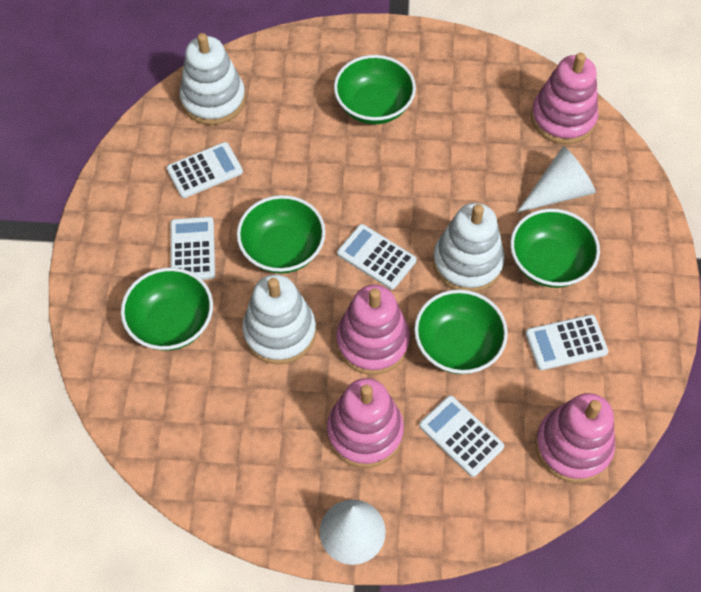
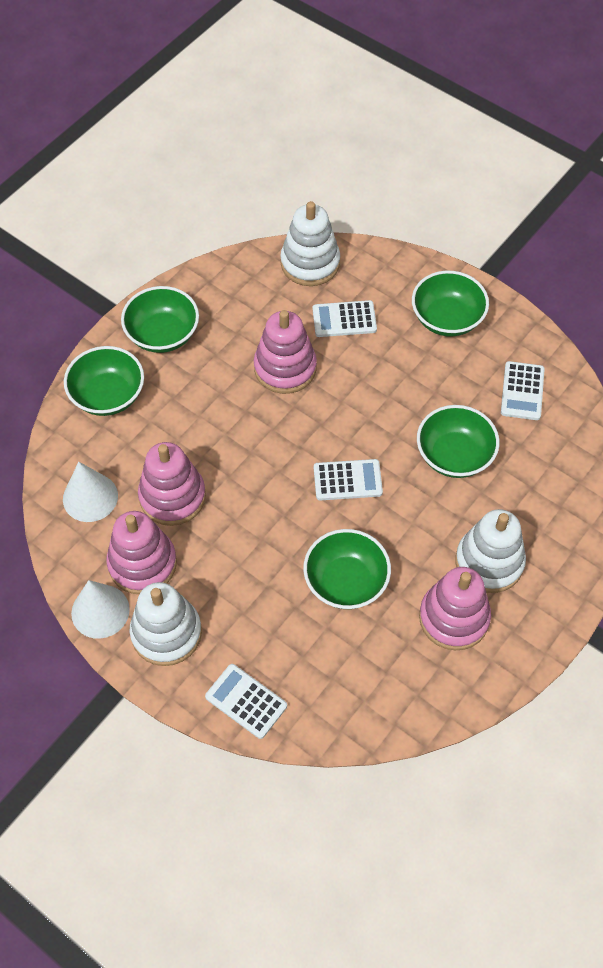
white calculator: [167,142,243,198] [171,217,215,280] [337,224,416,290] [419,395,504,477] [525,315,608,370] = 5 -> [205,664,287,739] [313,300,377,337] [314,459,383,500] [501,361,545,420] = 4

